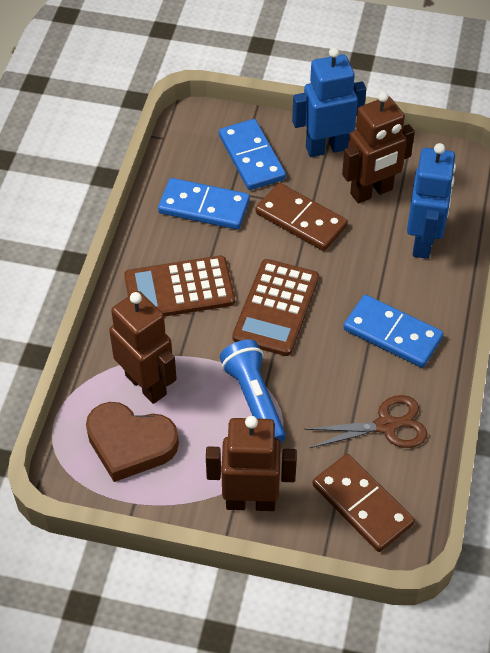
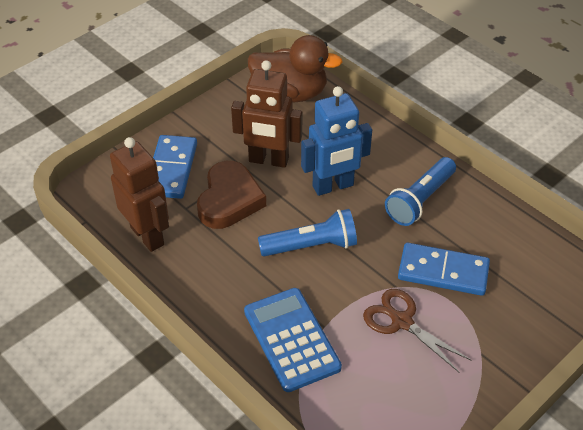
blue calculator: none = 0 -> [244,288,342,392] = 1
blue domino: [158,178,250,230] [219,119,286,190] [343,295,444,368] = 3 -> [153,135,197,199] [398,243,490,296] = 2
blue flashlight: [220,340,286,443] = 1 -> [258,209,357,256] [385,157,456,226] = 2
blue robot: [292,47,366,157] [407,143,456,259] = 2 -> [301,86,372,196] = 1
brown calculator: [124,256,235,317] [232,259,319,356] = 2 -> none = 0
brown domino: [256,183,348,251] [312,454,415,552] = 2 -> none = 0
brown duck: none = 0 -> [248,35,343,102] = 1
brown robot: [109,291,177,404] [206,416,297,511] [342,91,415,203] = 3 -> [110,137,169,252] [231,60,303,168] = 2

